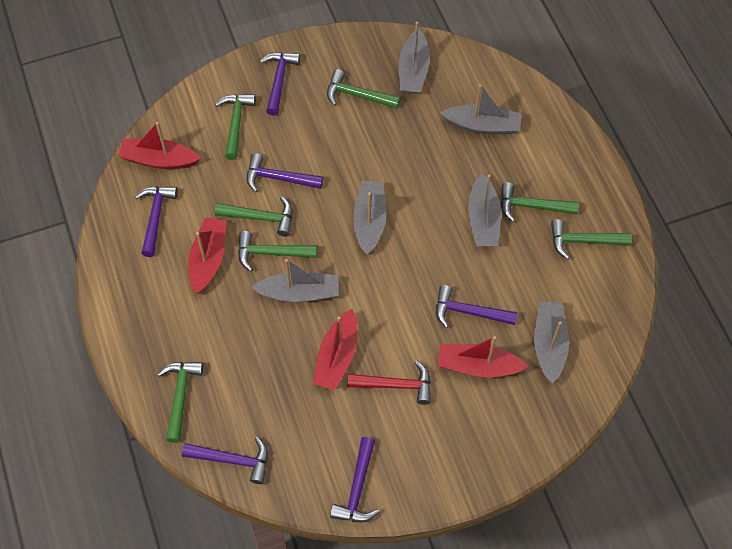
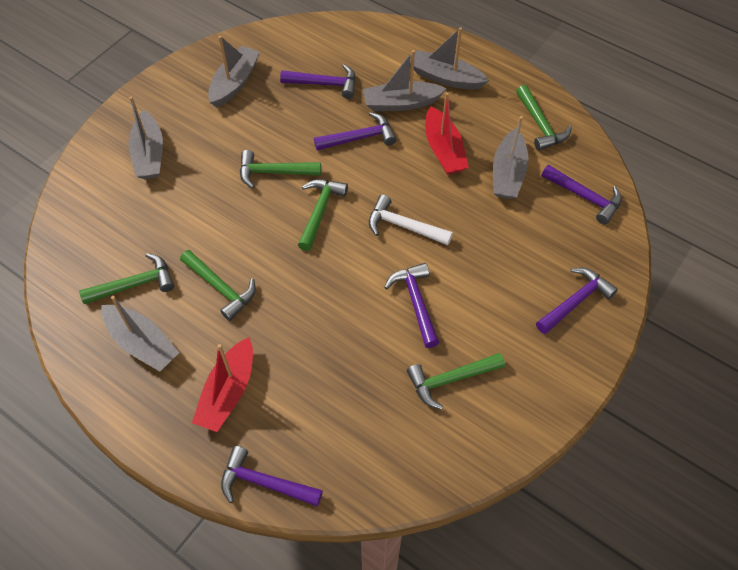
green hammer: [157,362,203,443] [215,94,256,160] [215,197,293,237] [238,231,317,271] [327,69,400,109] [501,183,579,222] [551,219,632,259] = 7 -> [79,253,174,304] [180,250,256,321] [240,150,321,188] [298,179,348,251] [407,353,505,410] [516,85,572,151] = 6
red boat: [118,122,201,169] [188,218,227,294] [313,309,358,390] [438,336,529,377] = 4 -> [192,337,253,432] [425,92,469,175] = 2
red hammer: [347,360,431,405] = 1 -> none = 0
white hammer: none = 0 -> [369,194,453,245] = 1

